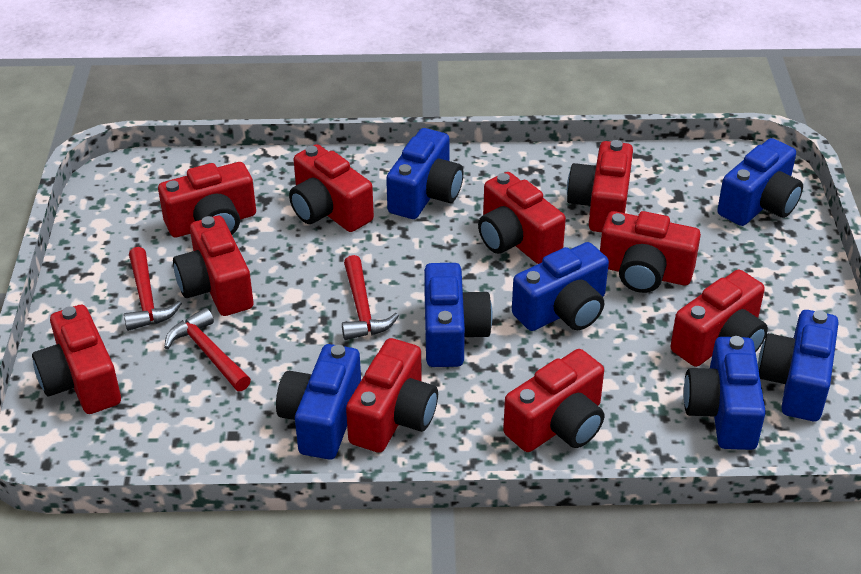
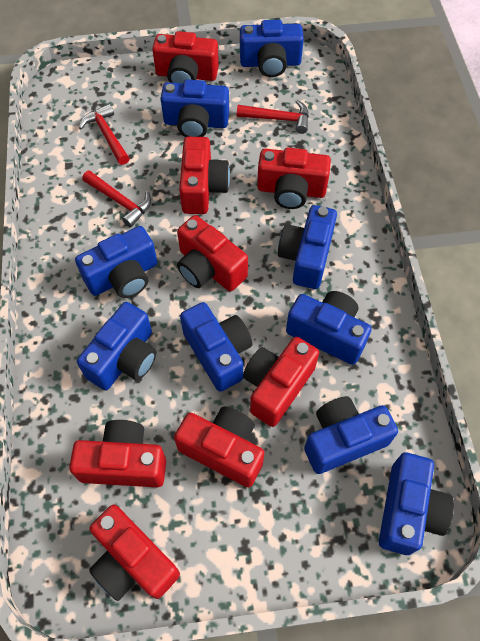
blue camera: [276,344,361,459] [386,128,463,219] [424,263,493,367] [512,242,609,331] [684,336,766,450] [717,138,803,226] [758,310,839,421] = 7 -> [75,226,157,298] [77,302,156,390] [160,80,229,137] [180,302,253,392] [240,20,304,77] [278,205,337,289] [286,291,372,365] [304,396,398,474] [379,452,454,555] = 9
red camera: [32,304,121,414] [158,162,256,237] [173,216,253,316] [289,144,374,232] [346,338,438,453] [478,172,566,264] [503,349,604,452] [567,140,633,232] [600,211,701,293] [670,269,768,367] = 10 -> [69,420,166,488] [89,505,180,601] [152,31,219,83] [174,406,264,487] [177,215,248,292] [179,137,230,214] [243,337,319,427] [257,148,331,209] = 8

